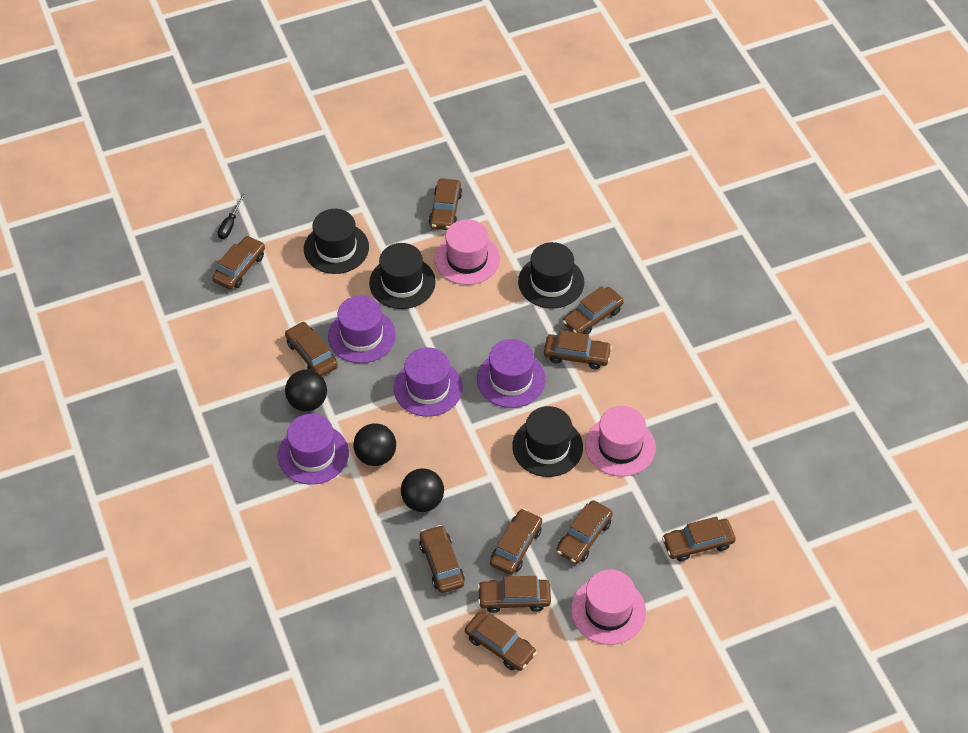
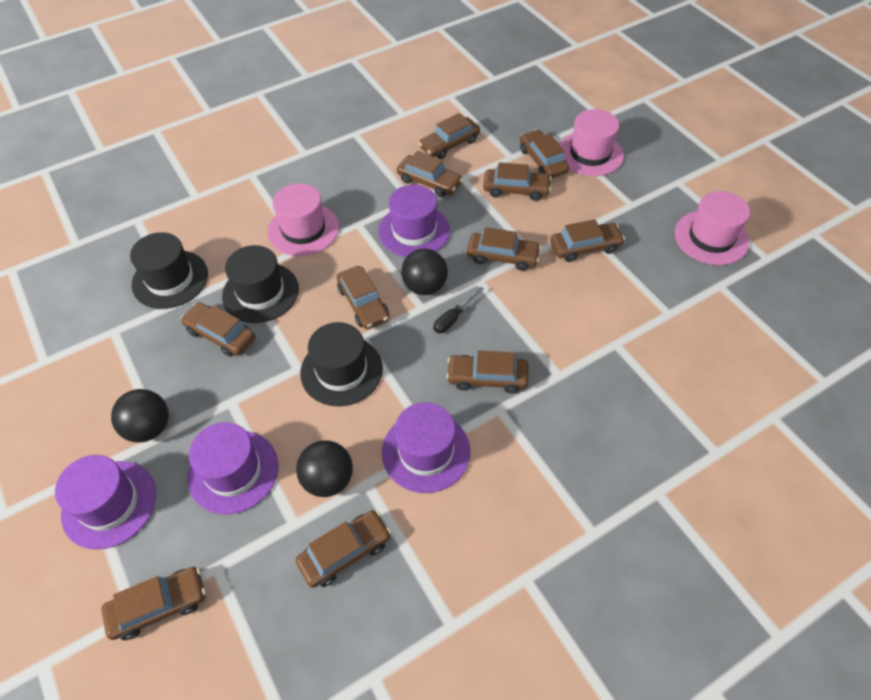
black hat: [304,209,369,274] [369,243,436,309] [512,406,583,477] [518,242,584,309] = 4 -> [130,232,208,309] [222,245,299,323] [300,322,383,406] = 3

